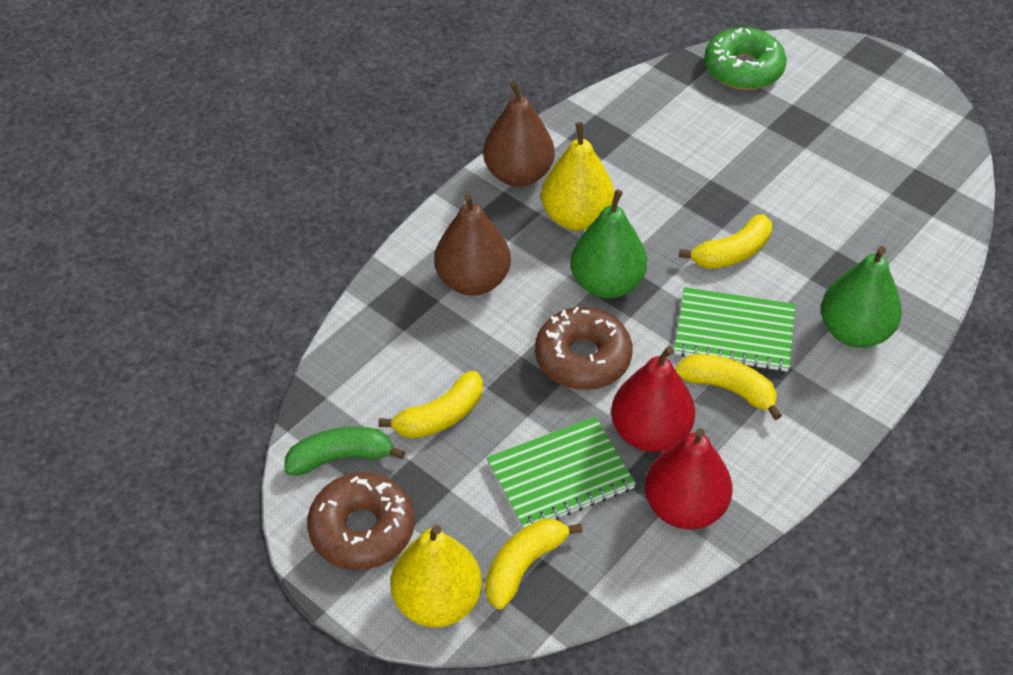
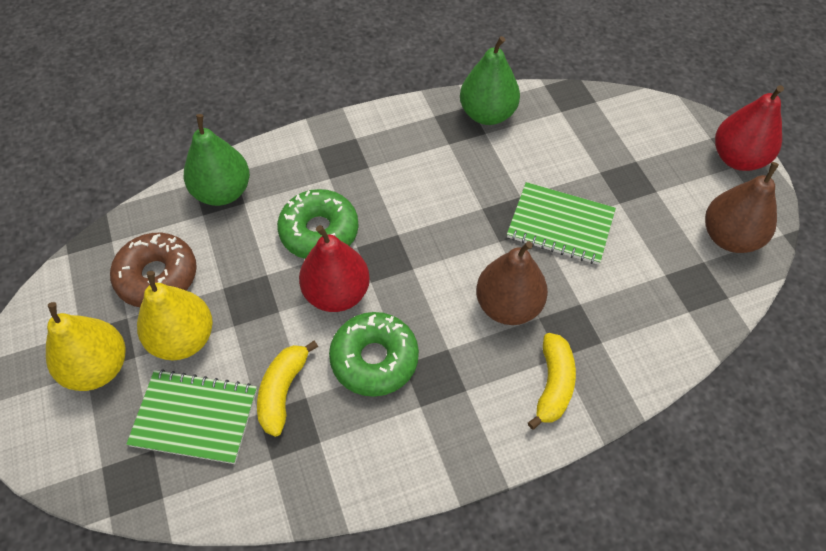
brown donut: [307,472,415,570] [535,307,633,390] = 2 -> [110,233,197,307] = 1
green banana: [284,426,405,475] = 1 -> none = 0
green donut: [704,27,786,90] = 1 -> [277,189,359,259] [329,312,419,397] = 2
yellow banana: [378,371,483,438] [485,519,583,609] [675,354,782,420] [679,214,772,269] = 4 -> [257,340,318,437] [528,333,576,430] = 2

